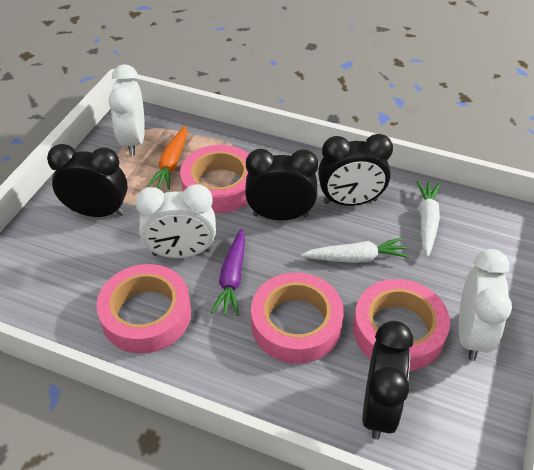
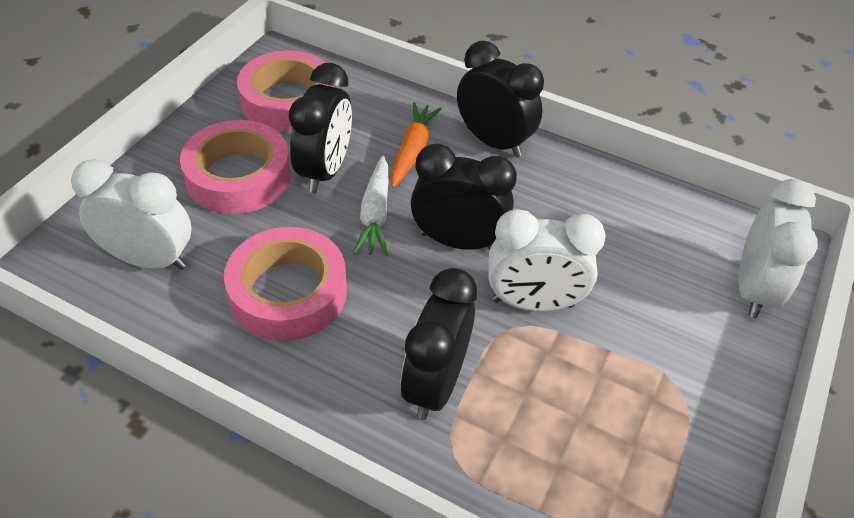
pink tape: [96,264,191,353] [180,145,249,213] [251,272,344,364] [353,279,450,371] = 4 -> [180,120,291,214] [224,227,347,341] [237,50,335,132] = 3
purple carrot: [211,229,245,316] = 1 -> none = 0
white carrot: [301,238,409,263] [416,181,440,257] = 2 -> [353,156,388,256] = 1

